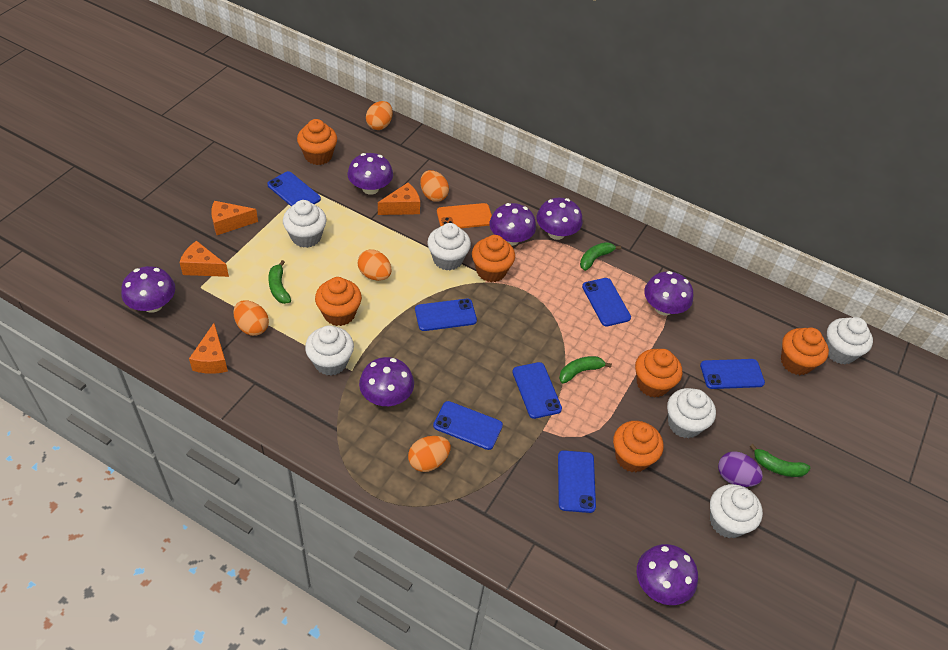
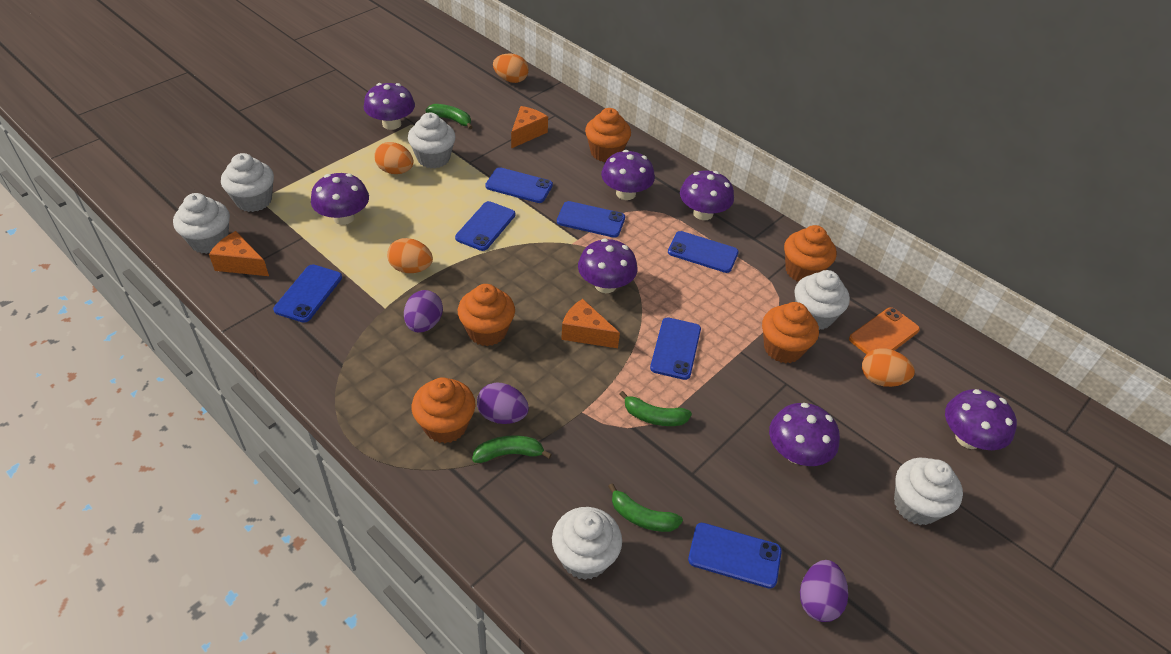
orange cheese: [179,241,229,277] [189,323,228,374] [211,201,258,235] [378,183,420,215] = 4 -> [209,231,269,276] [511,106,548,149] [561,299,620,348] = 3
orange cupcake: [297,119,337,165] [315,277,362,326] [472,235,515,282] [613,421,663,473] [635,349,682,398] [781,327,829,375] = 6 -> [412,377,475,443] [458,284,515,346] [585,108,631,162] [762,302,819,363] [784,225,836,282] = 5
orange egg: [233,300,269,336] [358,250,391,281] [366,101,393,130] [408,436,451,472] [420,170,449,202] = 5 -> [374,142,413,174] [387,238,433,273] [493,53,529,83] [862,348,915,387] = 4
purple egg: [718,451,763,487] = 1 -> [404,290,443,333] [477,383,529,424] [800,560,848,622] = 3

